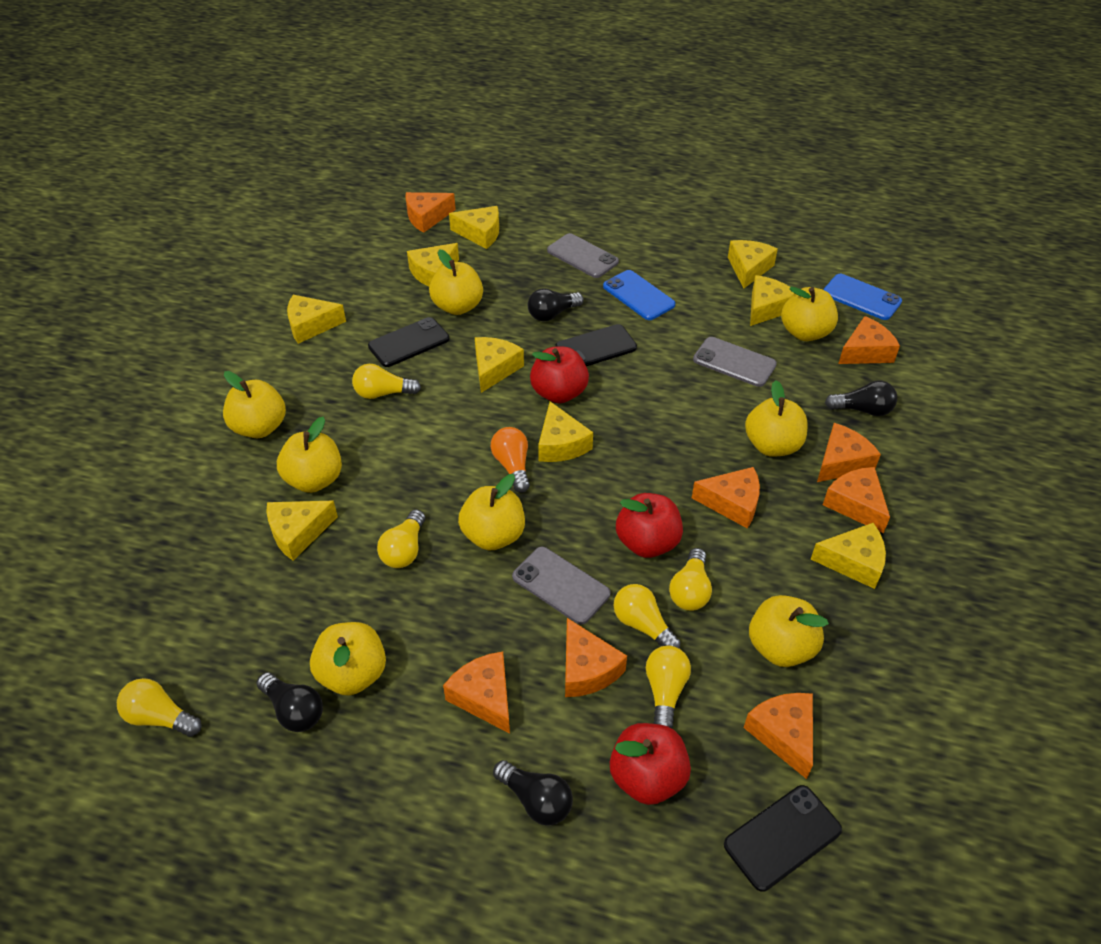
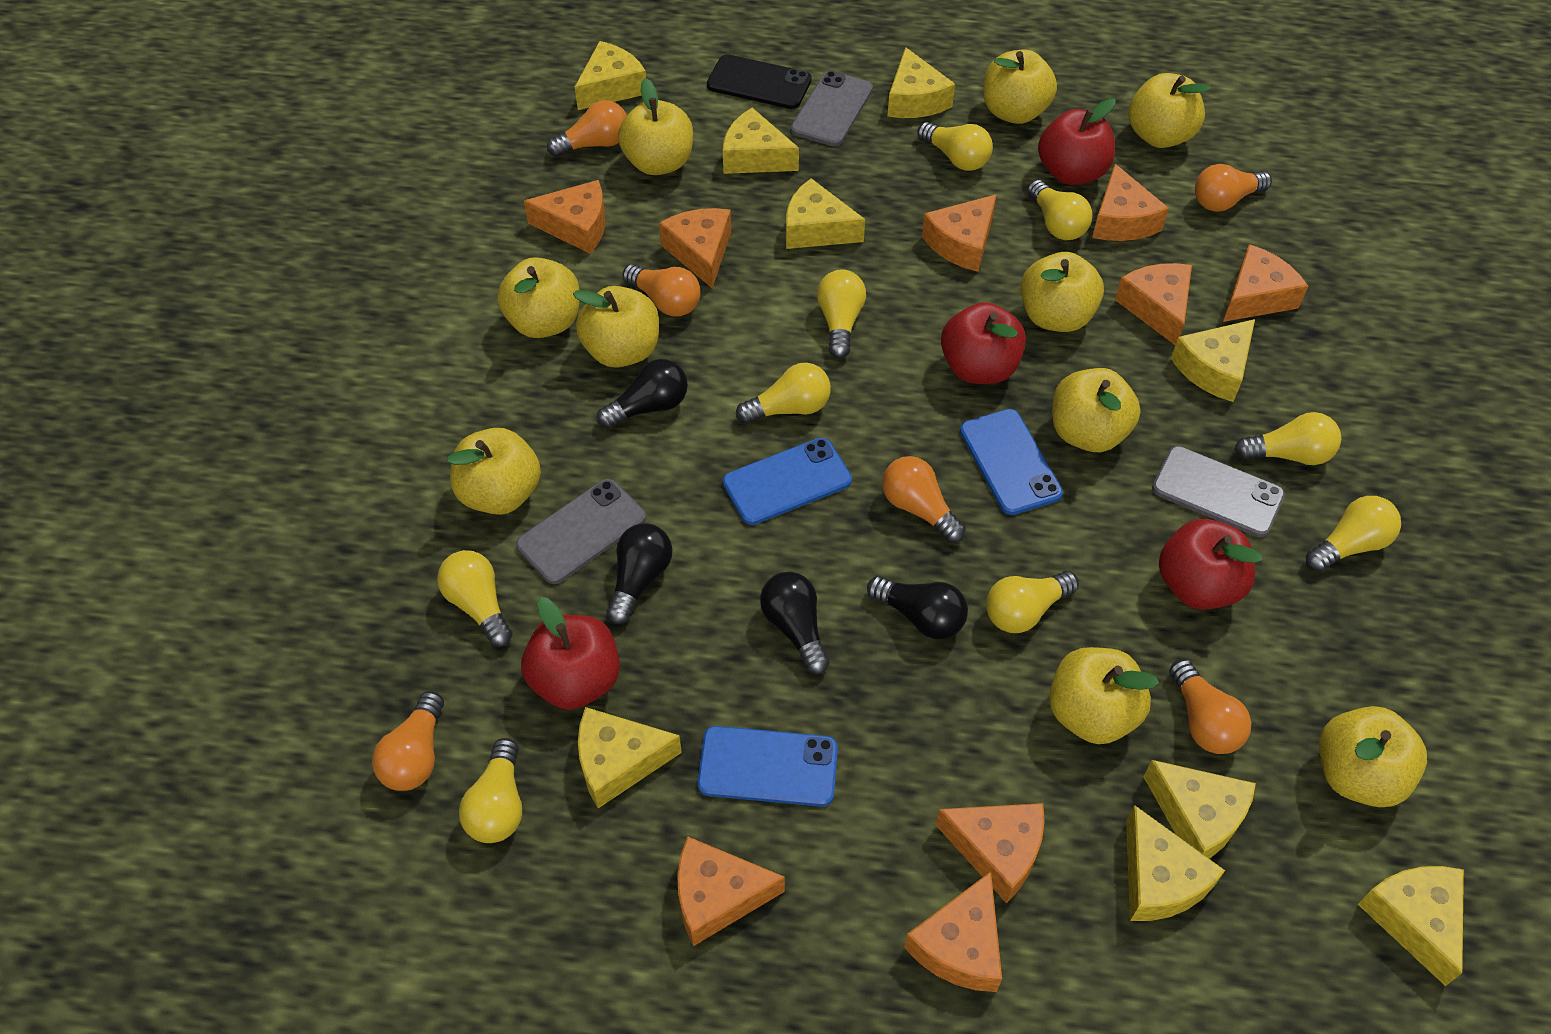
black phone: [368,317,449,367] [555,324,637,366] [724,785,842,892] = 3 -> [707,54,812,109] = 1
blue phone: [603,270,675,320] [823,274,902,320] = 2 -> [697,726,838,807] [723,437,852,525] [960,409,1063,515] = 3
orange cheese: [406,192,456,233] [443,652,510,734] [565,618,627,697] [692,467,760,528] [744,693,813,779] [817,423,881,482] [823,467,890,534] [838,316,900,364] = 8 -> [524,180,605,254] [659,208,731,288] [677,836,785,946] [904,871,1002,992] [922,194,997,272] [936,803,1045,903] [1092,164,1169,241] [1115,263,1192,345] [1223,244,1308,322] = 9
orange light bulb: [491,427,530,493] = 1 -> [372,691,444,791] [547,100,627,157] [622,264,701,317] [882,456,966,543] [1169,659,1251,754] [1195,164,1272,212] = 6
red apple: [530,347,589,403] [610,723,691,805] [616,493,683,558] = 3 -> [521,597,620,710] [941,302,1026,384] [1038,98,1116,185] [1159,519,1262,610] = 4
yellow apple: [223,371,286,438] [277,417,342,493] [310,622,386,696] [429,249,483,315] [458,474,525,551] [745,380,808,457] [749,595,829,667] [781,287,838,341] = 8 -> [447,428,541,515] [497,257,579,338] [573,286,659,368] [618,78,693,175] [983,50,1057,124] [1021,252,1104,332] [1049,647,1159,744] [1052,368,1141,452] [1128,73,1211,148] [1319,706,1427,807] = 10
yellow light bulb: [117,678,202,737] [352,364,421,399] [377,509,425,568] [614,584,680,648] [646,646,691,728] [669,548,712,611] = 6 -> [437,550,513,647] [459,738,522,843] [736,363,831,424] [817,269,866,358] [917,122,993,171] [986,571,1079,633] [1027,180,1092,240] [1234,412,1341,465] [1306,496,1401,572] = 9

